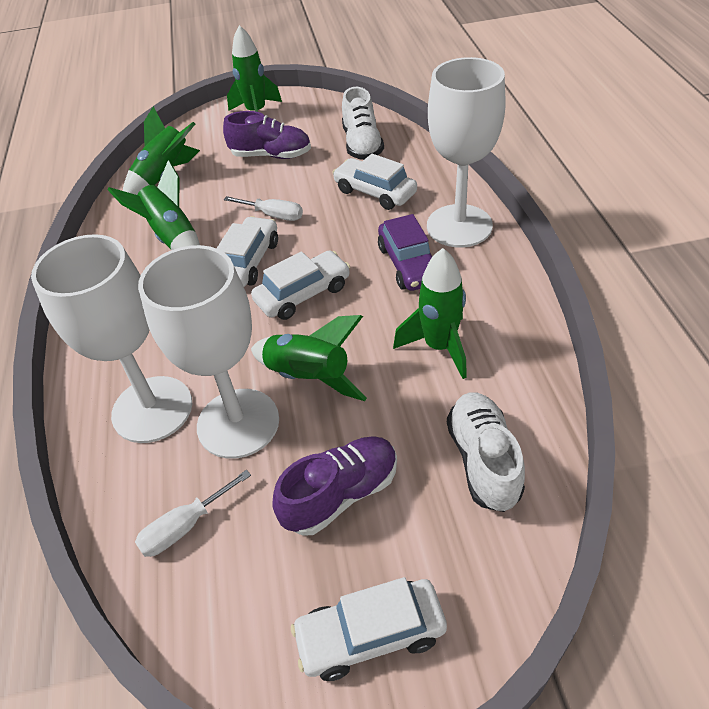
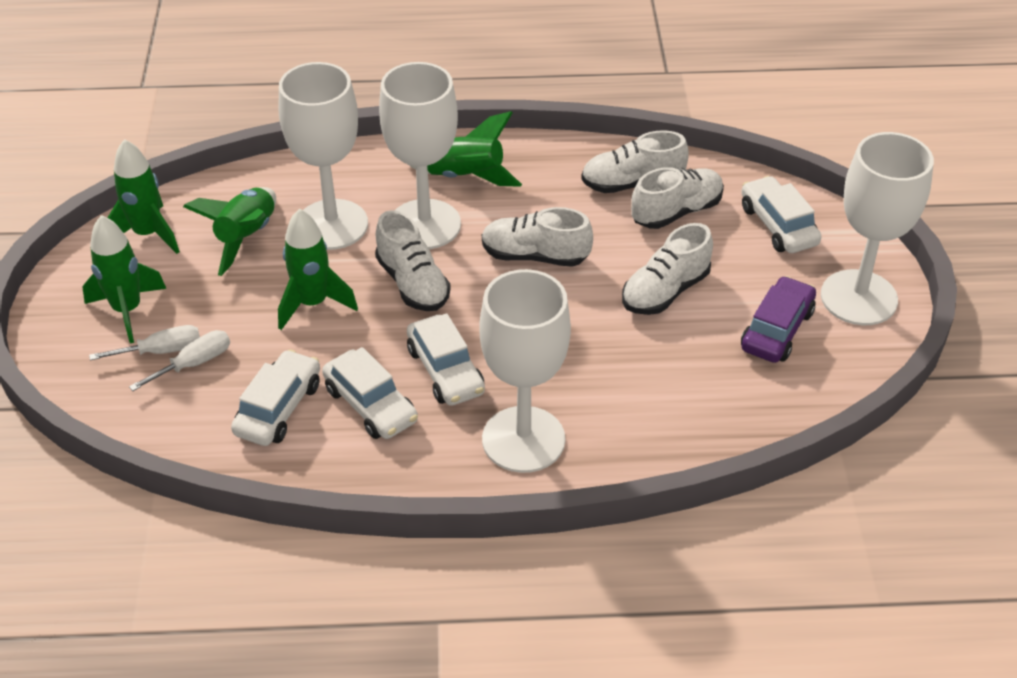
purple shoe: [223,111,311,159] [272,436,397,536] = 2 -> none = 0
white goblet: [31,234,192,443] [138,245,279,459] [427,57,505,248] = 3 -> [279,62,368,250] [379,62,461,249] [479,269,571,473] [821,132,934,325] = 4
white shoe: [342,87,384,160] [447,392,525,512] = 2 -> [375,210,451,311] [482,207,593,267] [581,130,689,193] [622,223,713,315] [631,167,724,229] = 5

